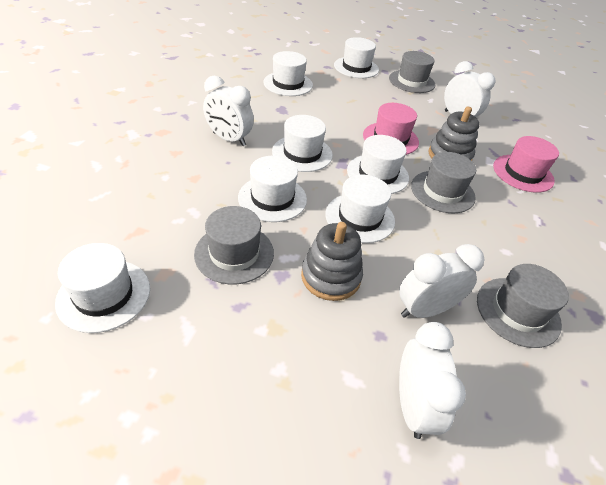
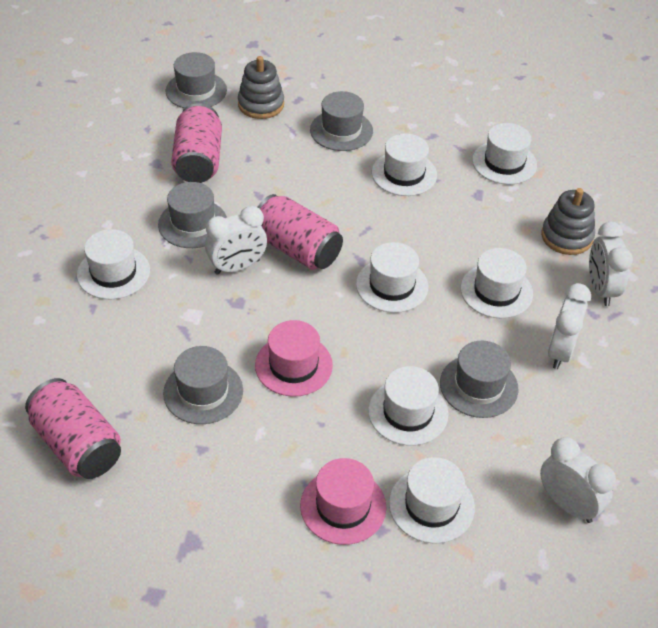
grey hat: [194,206,274,284] [389,51,436,93] [411,152,476,213] [477,264,569,348] = 4 -> [158,182,227,248] [163,346,243,424] [166,52,227,109] [310,91,373,151] [440,341,518,418] = 5
pink can: none = 0 -> [25,378,121,479] [171,103,222,183] [258,194,343,270] = 3

